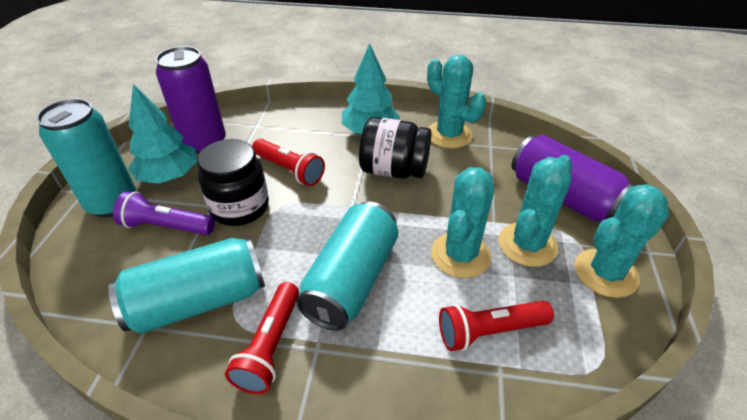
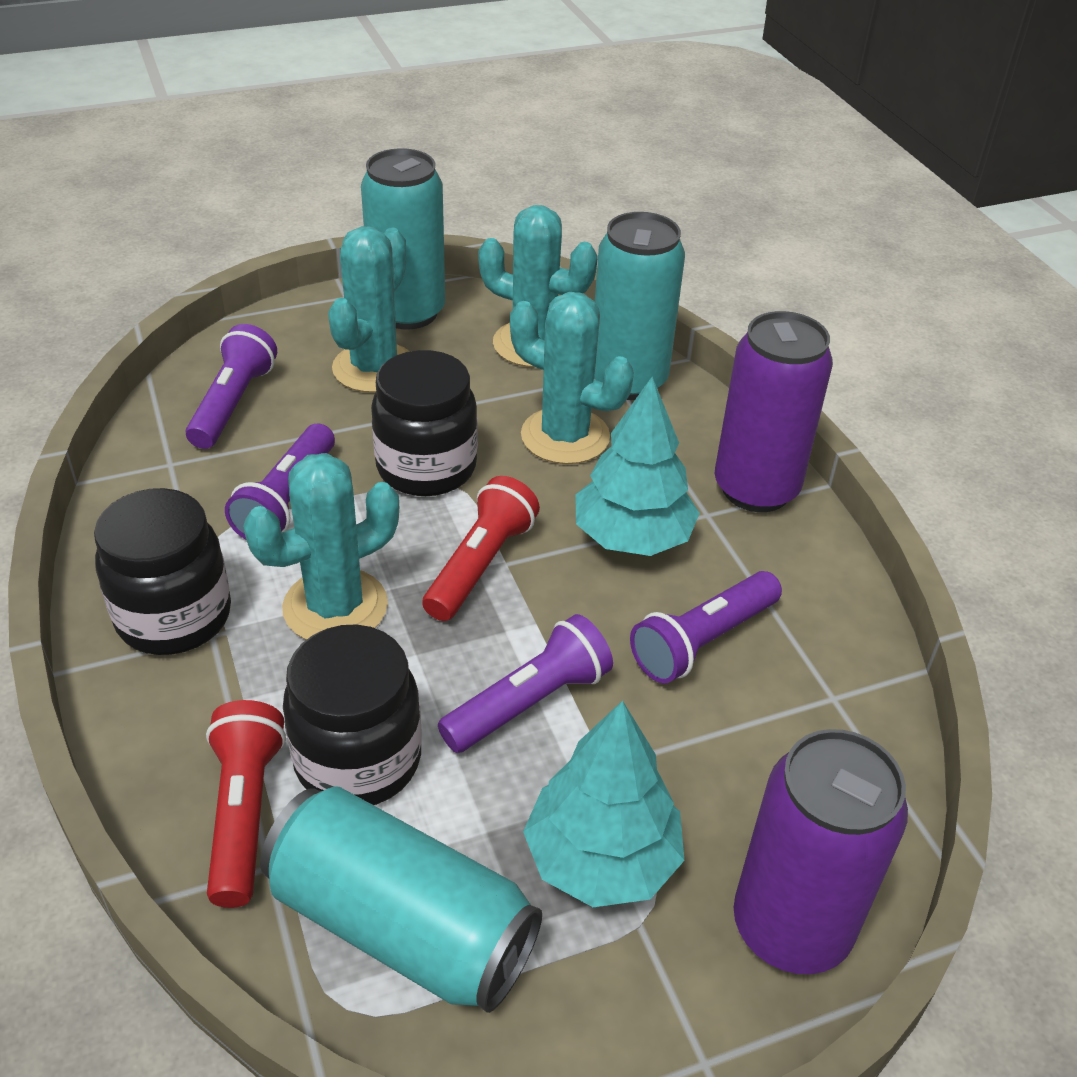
black jar: [197,139,269,226] [359,117,431,179] = 2 -> [94,488,231,655] [283,624,422,805] [371,350,478,496] = 3
purple flashlight: [113,191,215,235] = 1 -> [186,324,277,449] [225,423,335,539] [438,614,613,753] [630,571,782,683] = 4
red flashlight: [225,282,299,394] [252,139,325,186] [439,301,554,351] = 3 -> [206,700,286,908] [422,476,540,621] = 2

